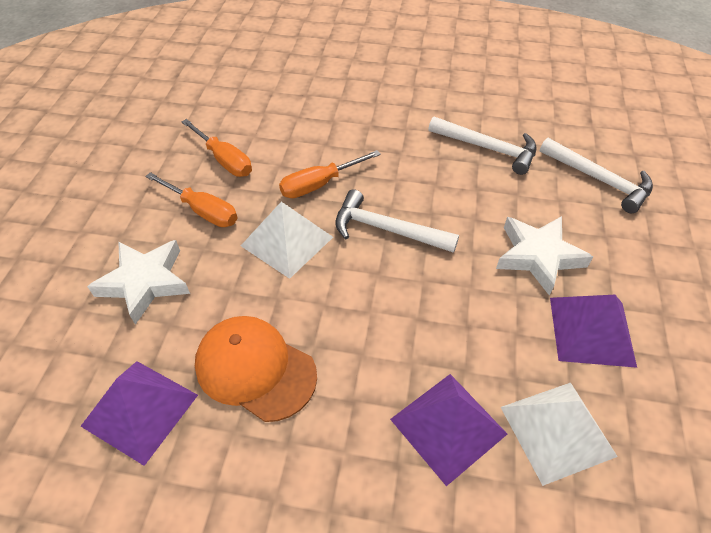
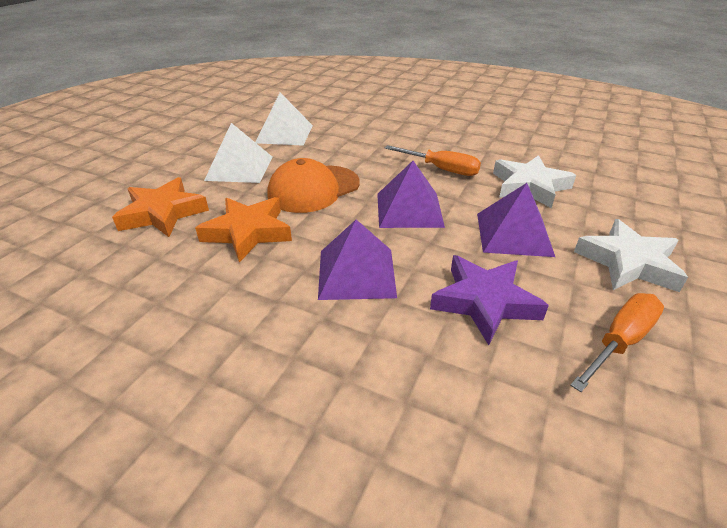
orange screwdriver: [145,172,237,227] [182,119,252,177] [279,150,381,198] = 3 -> [385,145,481,176] [570,293,664,392] = 2
orange star: none = 0 -> [112,177,209,237] [195,197,292,263] = 2
purple star: none = 0 -> [430,255,549,345] = 1
white hammer: [335,189,459,253] [428,116,536,175] [540,137,653,213] = 3 -> none = 0

